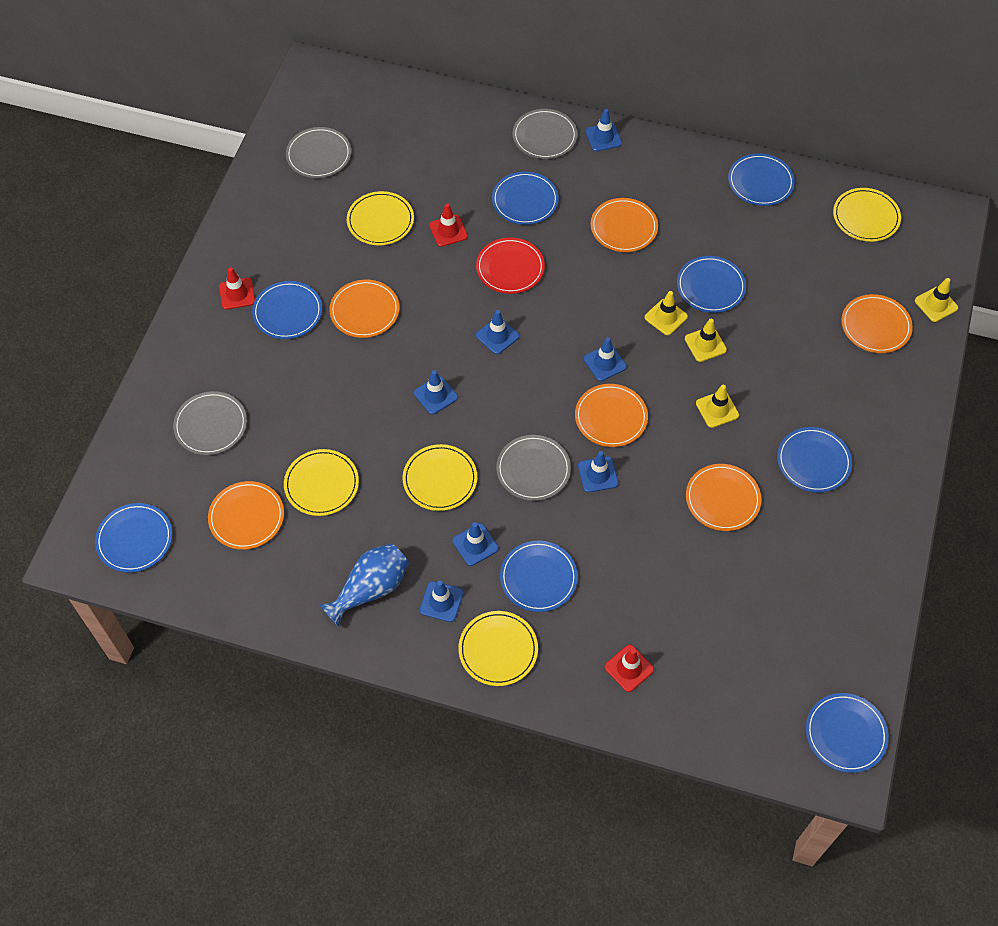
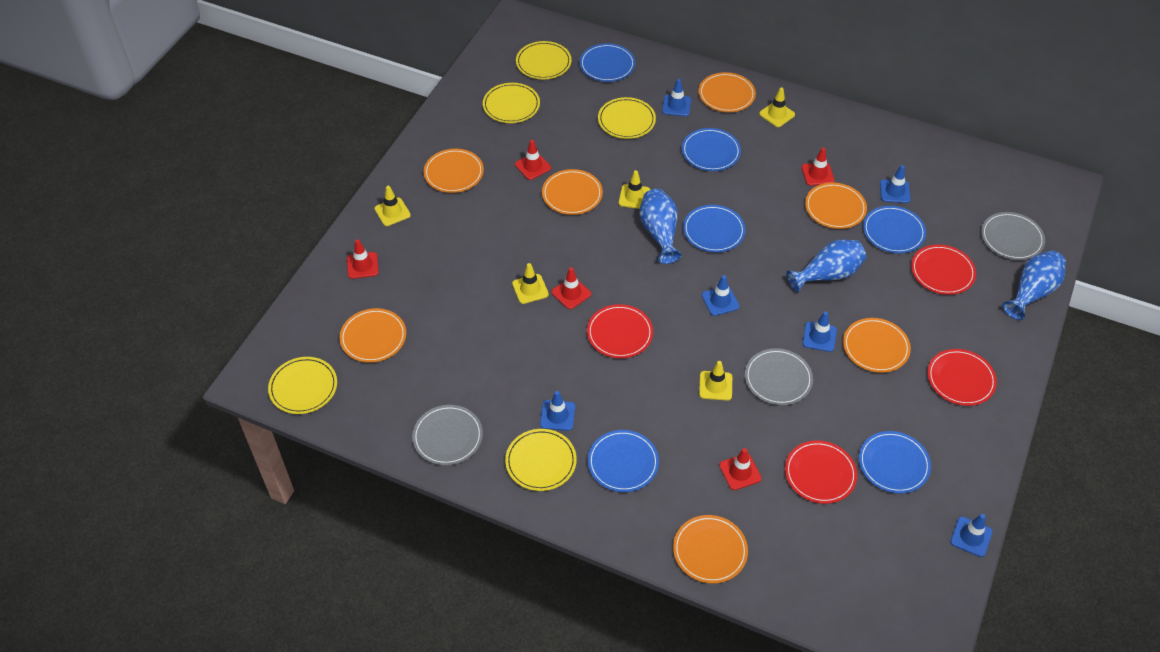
blue plate: [95,503,172,573] [252,281,322,339] [492,172,559,225] [500,541,578,612] [677,256,746,313] [728,153,795,206] [777,427,852,493] [806,693,889,773] = 8 -> [580,43,635,82] [588,430,659,492] [682,128,741,171] [683,205,746,252] [859,431,931,494] [863,206,926,254] = 6
blue traffic cone: [414,370,458,414] [420,581,463,622] [453,522,499,566] [476,310,519,354] [578,451,619,492] [584,337,627,381] [585,109,622,152] = 7 -> [540,391,575,431] [662,79,691,116] [702,275,739,316] [802,311,837,352] [880,165,911,203] [950,514,993,557] = 6
blue vase: [320,543,409,627] = 1 -> [639,189,682,264] [787,240,866,293] [1002,250,1066,320] = 3
grey plate: [173,391,247,455] [286,127,351,178] [496,435,571,501] [513,109,577,159] = 4 -> [412,405,483,465] [745,348,813,405] [981,212,1045,260] = 3
orange plate: [208,481,284,550] [329,280,400,338] [575,384,648,447] [591,198,658,252] [686,464,762,531] [841,294,913,353] = 6 -> [339,308,406,363] [423,149,484,193] [542,169,603,215] [673,515,748,584] [699,72,756,112] [805,183,867,229] [843,318,911,373] = 7
red plate: [476,238,545,294] = 1 -> [587,304,653,358] [785,441,857,504] [911,245,976,295] [927,349,997,406] = 4
red traffic cone: [219,267,255,310] [429,204,468,247] [605,645,654,692] = 3 -> [347,239,379,279] [515,140,551,180] [551,267,591,309] [719,448,761,490] [801,147,835,186] = 5
yellow traffic cone: [645,291,688,335] [685,319,727,362] [696,385,739,428] [915,278,958,322] = 4 -> [374,186,411,226] [512,263,549,304] [619,170,650,209] [699,361,732,401] [759,87,795,127] = 5

